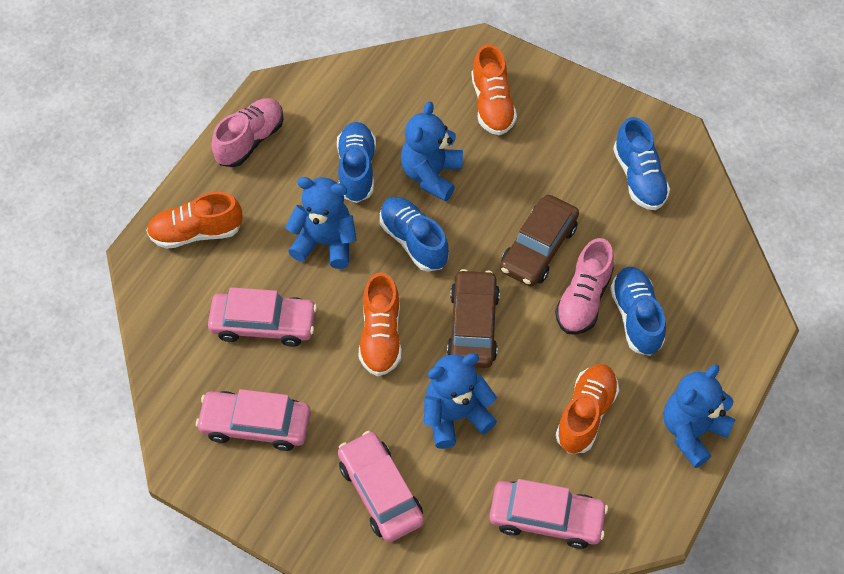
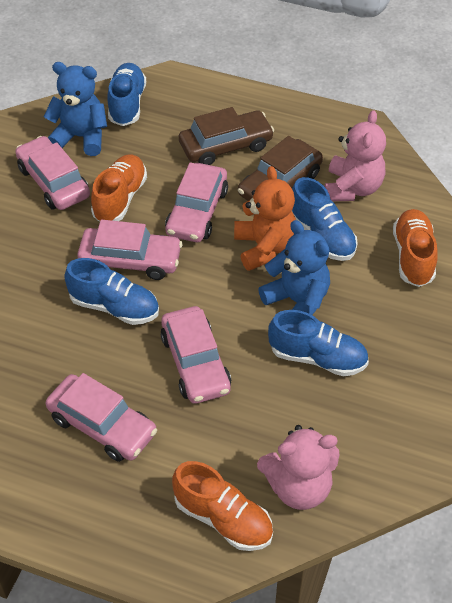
blue teddy bear: [285,177,356,269] [401,101,463,202] [424,353,497,449] [664,364,736,468] = 4 -> [44,62,107,156] [258,220,330,315] = 2
orange shoe: [146,192,243,249] [359,272,402,376] [471,44,517,135] [555,364,619,453] = 4 -> [91,154,147,222] [172,461,273,551] [393,209,438,287] = 3
orange teddy bear: none = 0 -> [234,166,296,271] = 1
pink car: [196,389,311,451] [208,287,317,347] [338,431,424,542] [489,479,608,549] = 4 -> [15,136,90,210] [46,373,157,462] [77,220,183,280] [161,306,231,404] [165,162,228,242] = 5
pink shoe: [212,98,283,167] [555,238,614,335] = 2 -> none = 0
pink teddy bear: none = 0 -> [257,425,340,510] [325,110,386,201] = 2

